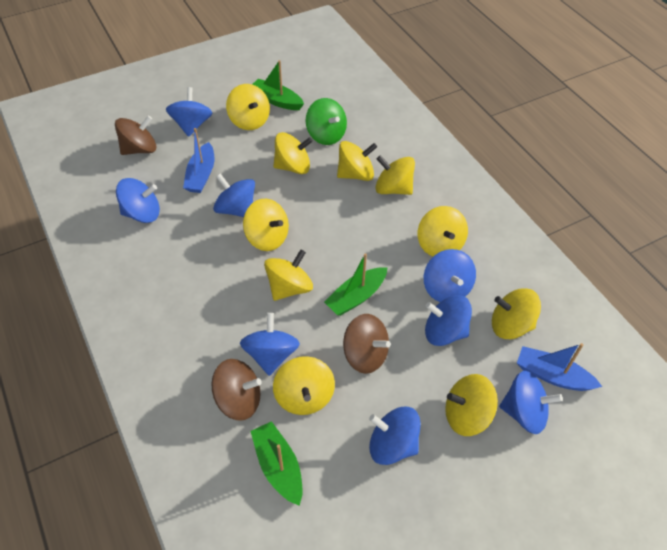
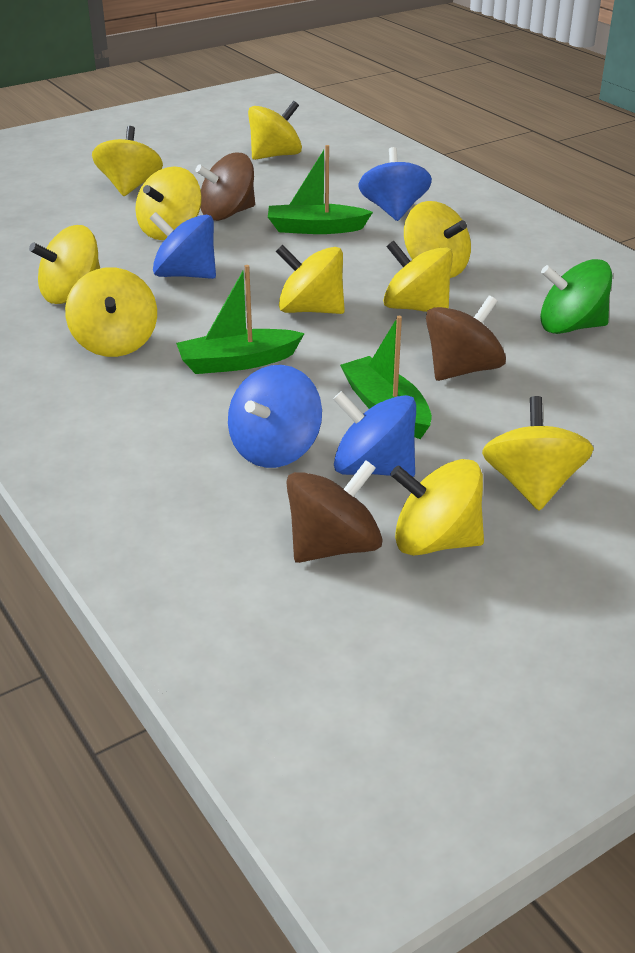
blue boat: [183,128,214,193] [517,343,602,391] = 2 -> none = 0
blue spinning top: [116,178,160,223] [166,87,212,137] [213,173,255,217] [240,313,300,376] [369,407,421,465] [424,249,476,302] [425,295,472,346] [499,371,563,434] = 8 -> [150,212,216,279] [228,365,322,468] [333,391,416,477] [358,147,432,221] = 4

